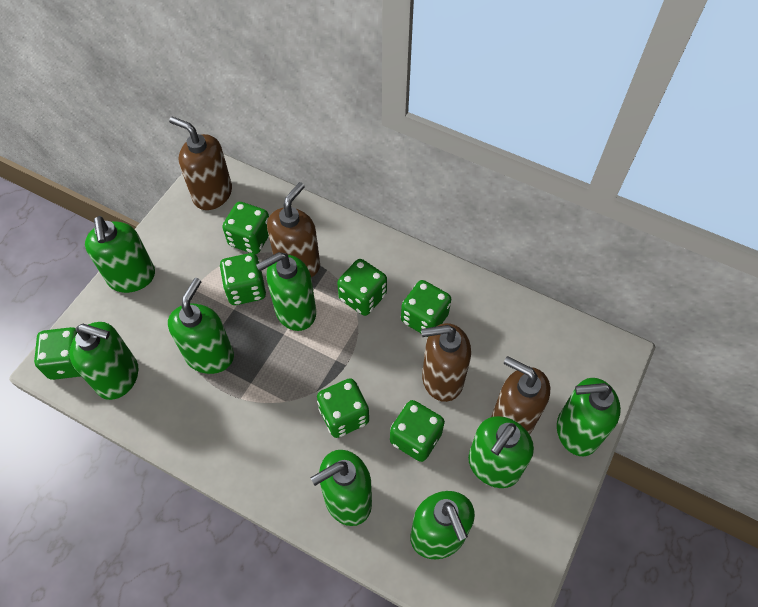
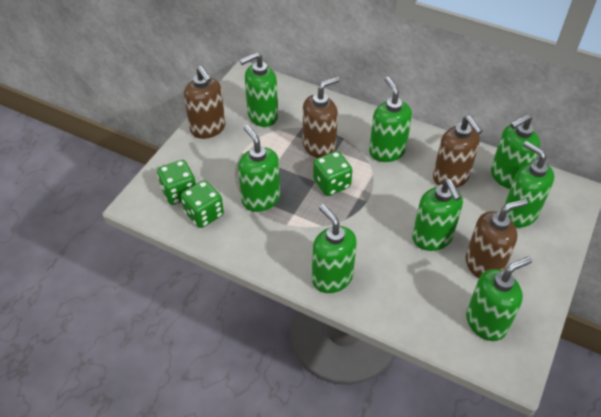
green dice: [34,327,81,380] [220,253,266,305] [222,202,269,254] [317,378,369,438] [337,259,387,316] [390,400,445,462] [401,280,451,334] = 7 -> [157,160,196,205] [181,180,224,228] [313,151,352,196] = 3

